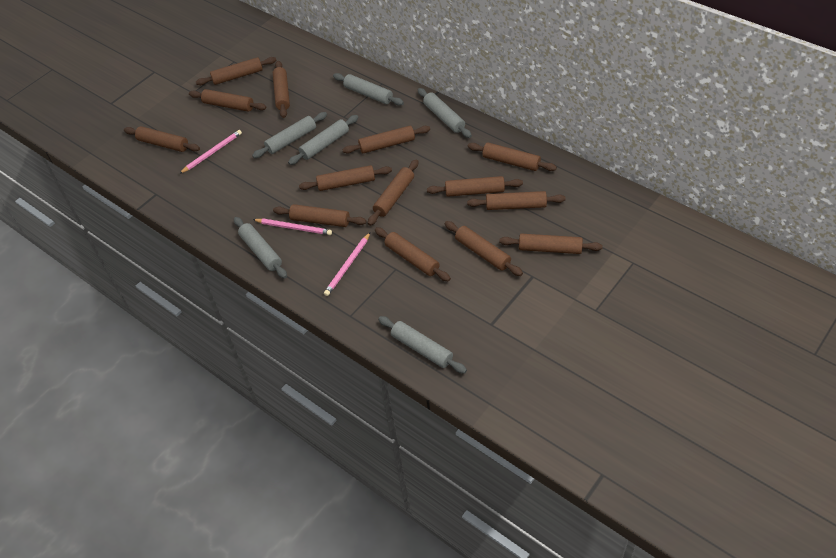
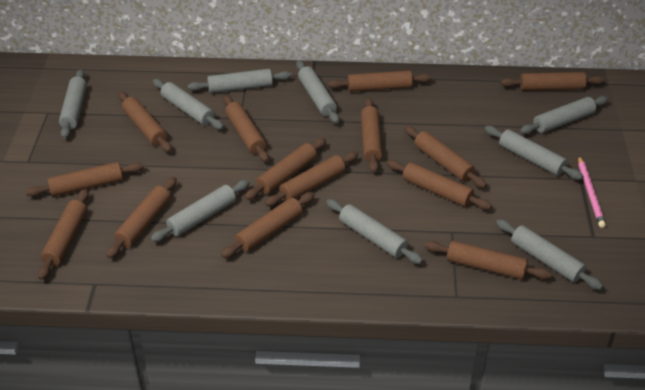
grey rolling pin: [234,217,287,278] [252,112,327,158] [288,115,359,165] [333,73,404,106] [378,316,467,374] [418,88,472,138] = 6 -> [59,69,87,139] [151,180,250,242] [153,79,224,130] [188,69,292,93] [296,60,339,124] [326,199,423,264] [485,126,583,180] [496,219,603,290] [520,96,608,134] = 9
pink pencil: [179,130,242,174] [253,218,332,235] [324,233,370,296] = 3 -> [578,156,606,228] = 1

